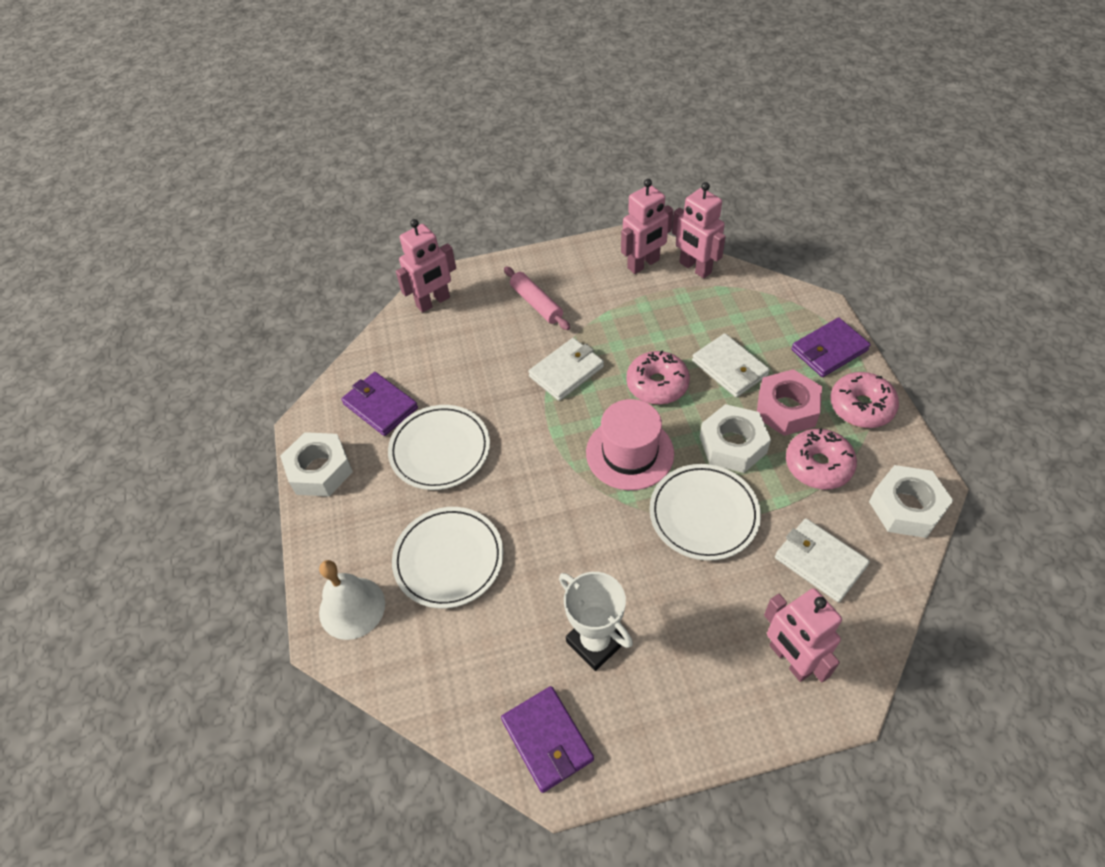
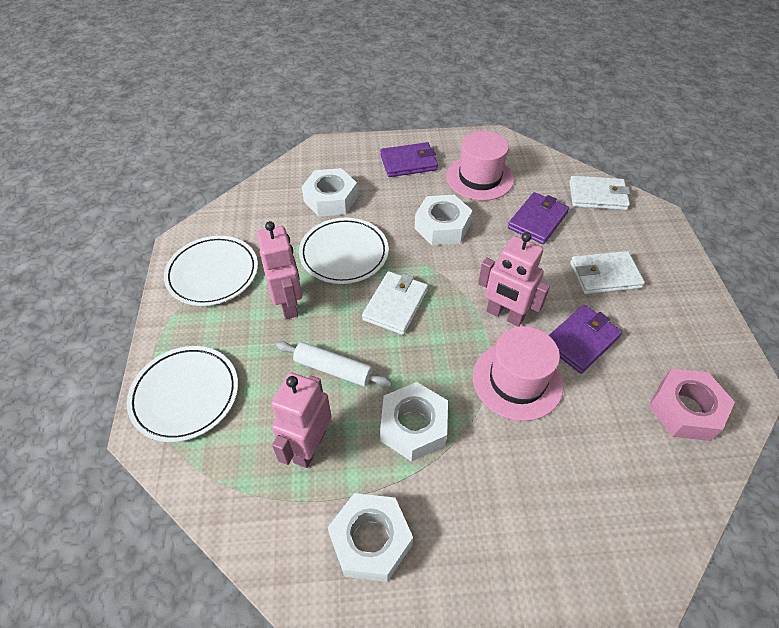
pink donut: [626,350,690,405] [786,428,857,490] [830,372,899,428] = 3 -> none = 0
pink hat: [586,399,674,490] = 1 -> [446,131,514,201] [473,326,564,421] = 2
pink robot: [396,219,456,313] [621,179,673,274] [672,182,726,278] [764,588,842,682] = 4 -> [257,221,302,319] [271,372,332,468] [478,232,550,327] = 3
pink rolling pin: [504,266,570,330] = 1 -> none = 0
white bell: [319,560,385,640] = 1 -> none = 0
white nut: [280,432,353,496] [700,404,771,473] [869,465,953,538] = 3 -> [302,168,358,217] [327,493,413,582] [380,382,448,462] [415,195,473,245] = 4
white rolling pin: none = 0 -> [276,341,392,388] = 1
white trophy: [559,572,633,671] = 1 -> none = 0

